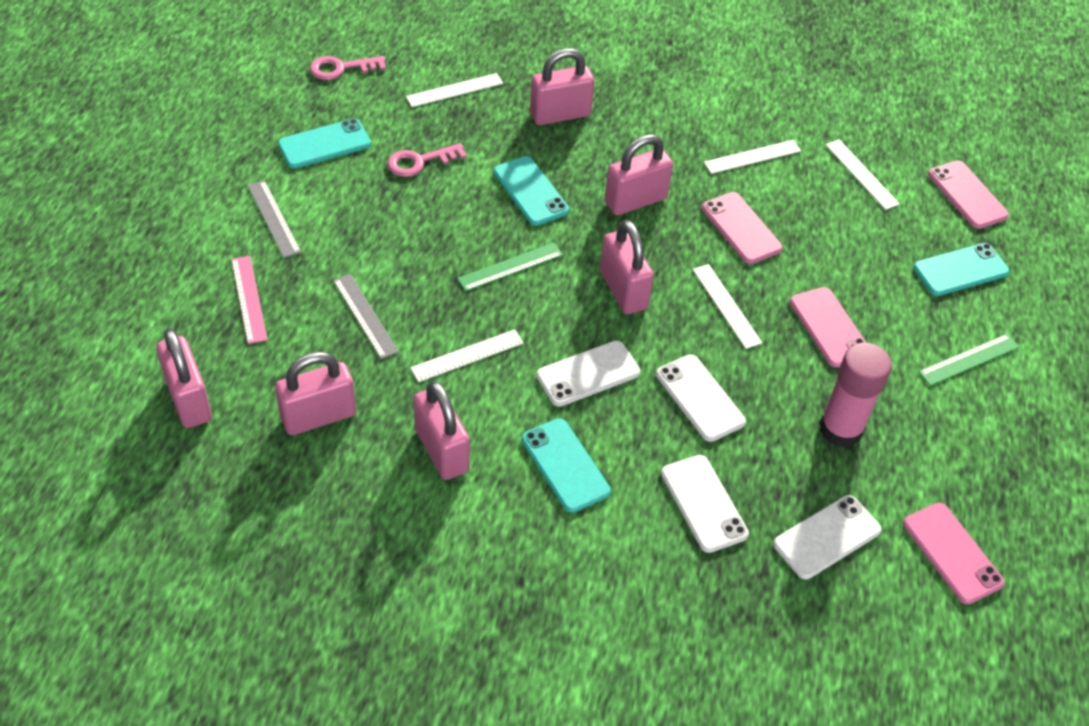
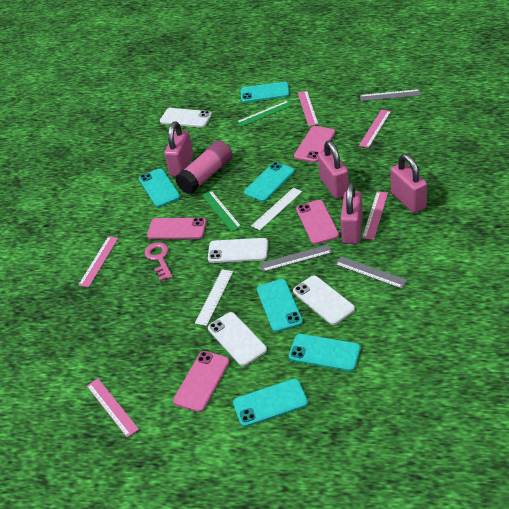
grey ruler: [247,180,301,258] [333,274,399,359] = 2 -> [260,245,332,272] [335,256,407,289] [360,89,421,101] = 3
pink key: [310,56,386,80] [387,143,467,177] = 2 -> [145,242,173,281] = 1
pink padlock: [156,329,212,428] [275,352,356,435] [414,381,470,480] [530,48,595,125] [600,220,654,314] [605,134,673,215] = 6 -> [164,121,193,177] [318,141,349,199] [340,182,363,244] [391,154,427,213] = 4
pink ruler: [231,256,268,344] = 1 -> [78,236,118,287] [87,379,139,437] [298,91,319,126] [359,110,391,148] [362,191,388,240] = 5
turquoise phone: [278,118,371,169] [494,156,569,226] [522,418,611,513] [913,243,1010,296] = 4 -> [139,168,180,207] [233,379,308,427] [240,82,290,103] [244,162,295,202] [257,279,303,332] [289,334,361,371] = 6
white ruler: [406,73,503,107] [410,329,524,382] [693,264,762,349] [704,140,801,174] [826,139,900,210] = 5 -> [195,269,233,326] [251,188,302,230] = 2

